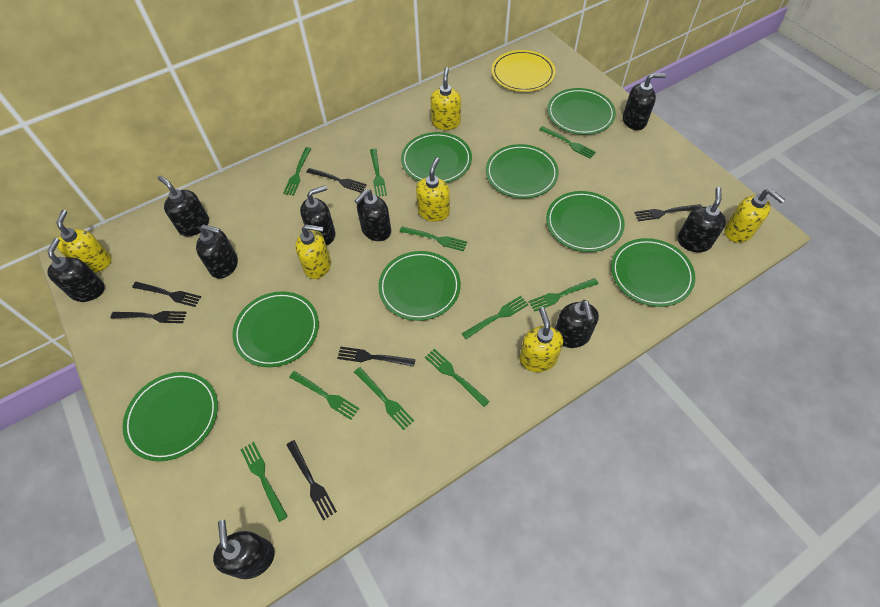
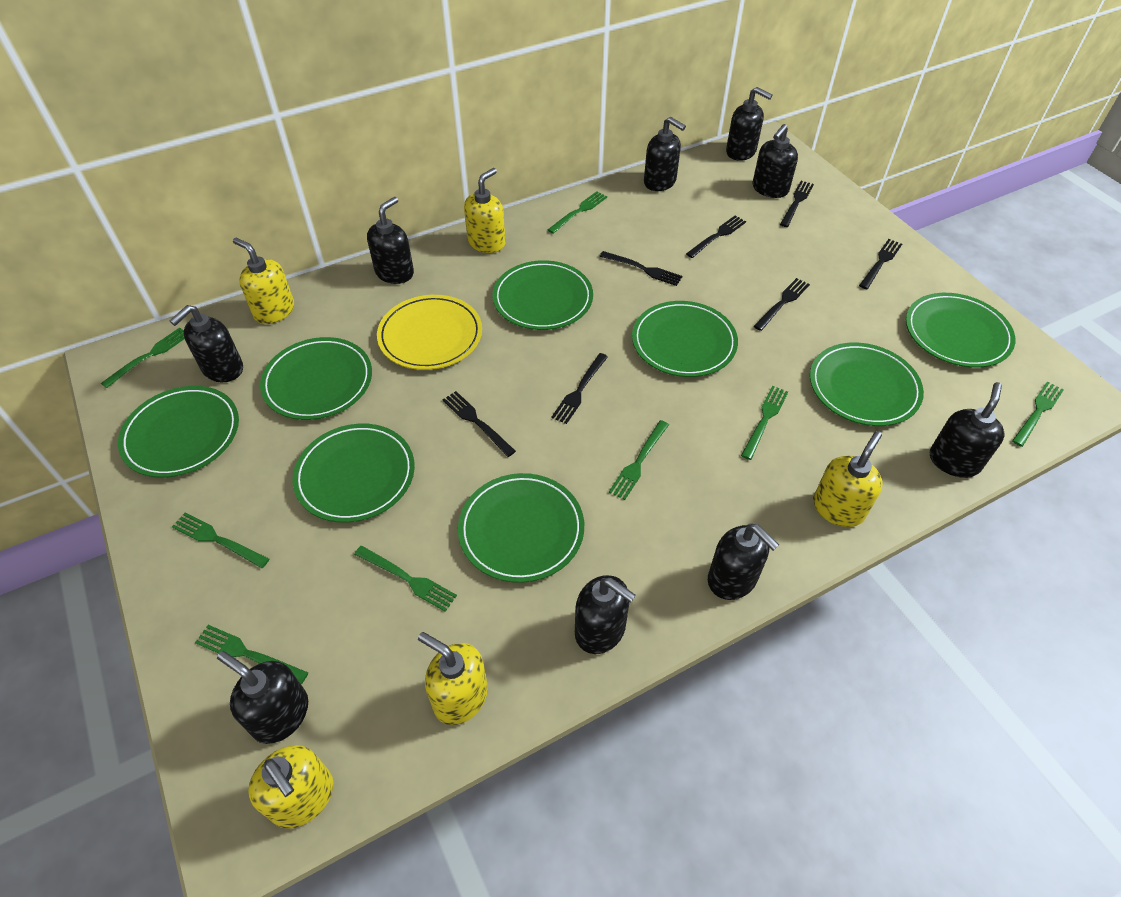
black fork: [110,311,187,323] [132,282,201,307] [287,440,337,521] [306,168,367,193] [337,347,416,367] [634,204,702,221] = 6 -> [442,391,516,457] [551,353,608,424] [600,251,682,286] [686,216,746,258] [754,278,810,331] [780,181,814,227] [859,239,902,289] = 7
green fork: [241,442,288,522] [283,147,311,196] [289,371,359,420] [354,367,414,430] [370,149,387,197] [400,226,467,251] [425,349,490,407] [462,296,528,339] [529,278,598,312] [539,126,596,159] = 10 -> [101,328,185,388] [172,513,269,568] [195,625,308,684] [354,546,457,612] [548,191,607,234] [609,420,669,500] [741,386,788,460] [1012,381,1064,447] = 8
yellow soap dispenser: [56,210,111,273] [295,224,331,279] [416,157,450,222] [431,67,461,130] [519,307,563,372] [725,189,786,243] = 6 -> [233,238,294,324] [248,745,333,829] [418,632,488,725] [464,168,506,253] [813,431,883,527] = 5

